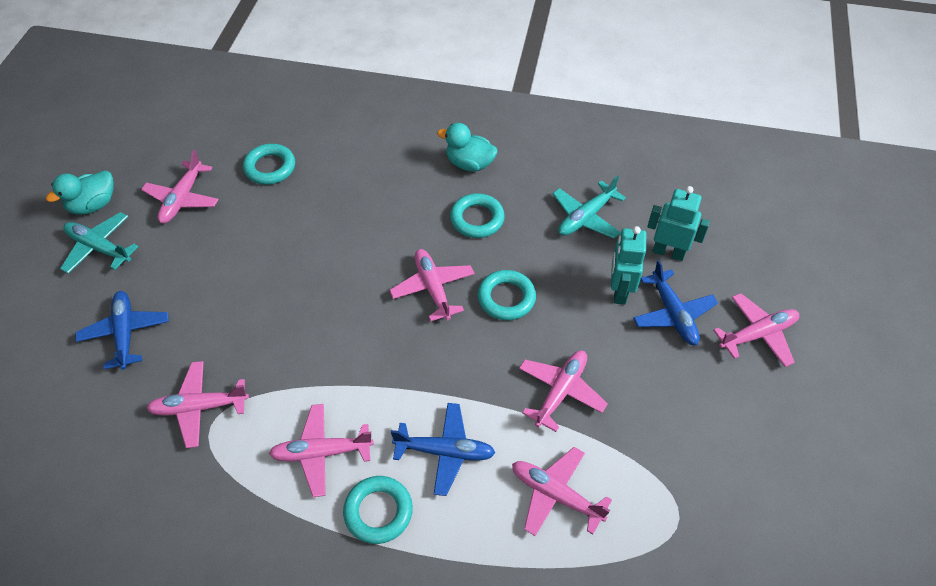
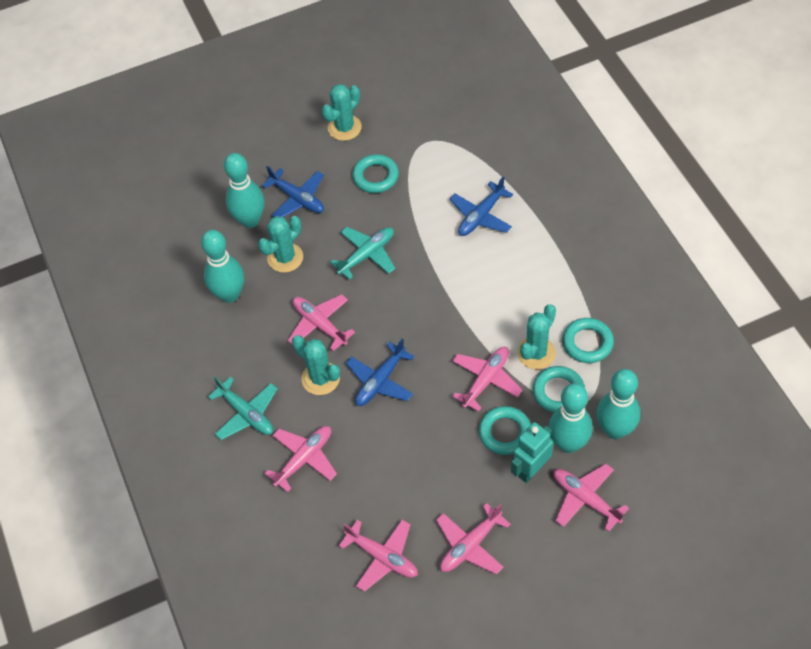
pink plane: [141,150,219,223] [146,361,249,448] [269,404,374,497] [389,249,475,321] [512,447,612,536] [519,350,608,432] [713,293,799,367] = 7 -> [264,426,337,492] [288,294,355,351] [339,520,418,592] [436,503,511,575] [452,347,522,412] [553,464,629,531] = 6
turquoise bowling pin: none = 0 -> [201,230,244,303] [224,153,265,228] [549,383,593,453] [596,369,641,439] = 4
turquoise cactus: none = 0 -> [258,216,303,273] [292,335,340,395] [322,84,362,141] [517,304,556,370] = 4
turquoise duck: [46,170,114,215] [437,123,497,171] = 2 -> none = 0
turquoise robot: [611,226,646,305] [647,186,710,261] = 2 -> [511,422,553,483] = 1

